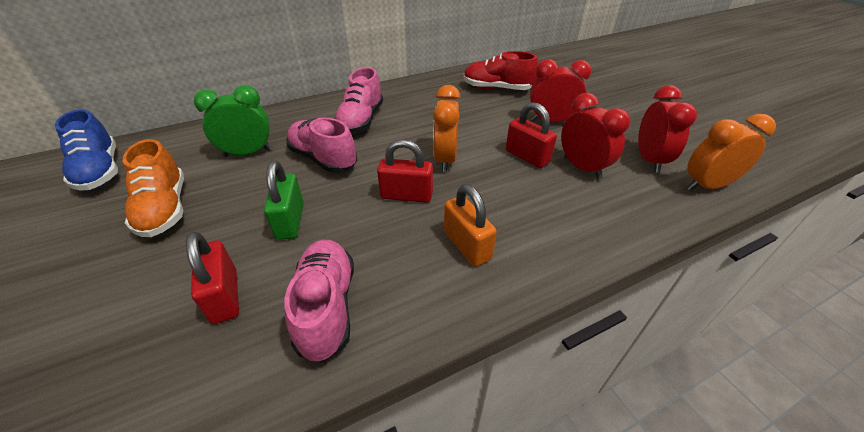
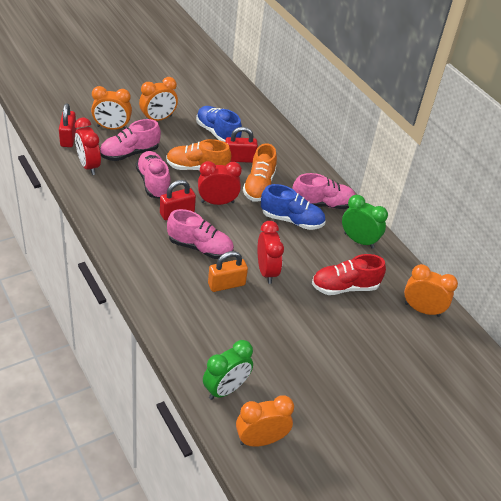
blue shoe: [55,109,118,191] = 1 -> [196,106,242,142] [261,184,326,230] = 2
green clock: [194,85,271,157] = 1 -> [203,340,253,400] [342,195,388,249] = 2
green padlock: [264,161,304,240] = 1 -> none = 0
orange clock: [433,85,461,172] [686,114,776,191] = 2 -> [91,86,132,130] [139,77,178,121] [236,395,294,447] [404,264,458,317] = 4
orange shoe: [123,139,184,237] = 1 -> [166,139,231,170] [243,143,277,201] = 2
pink shoe: [285,240,354,363] [286,117,357,173] [334,67,383,134] = 3 -> [100,119,161,161] [136,151,170,199] [167,209,234,259] [292,173,356,209] = 4

